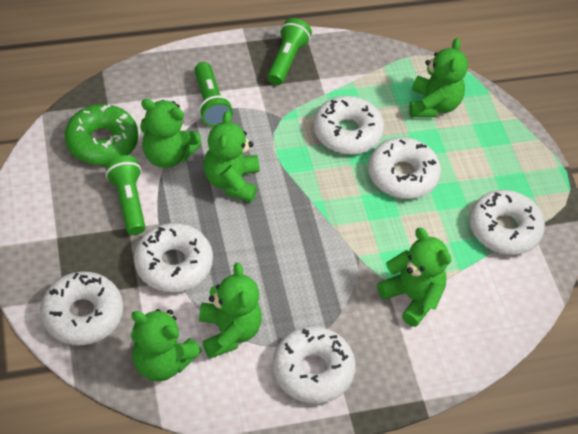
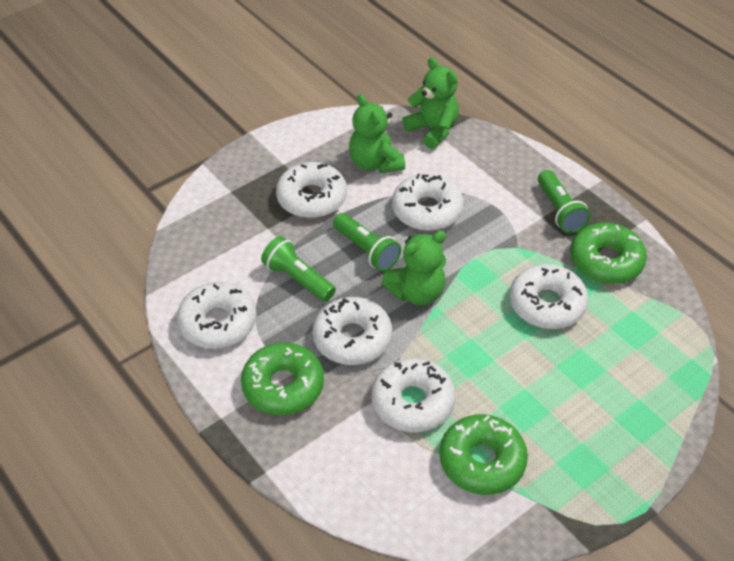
green donut: [65,104,138,165] = 1 -> [241,342,324,415] [439,414,528,495] [570,223,647,284] = 3
green teddy bear: [131,309,202,381] [140,99,201,168] [199,262,262,359] [204,111,259,203] [377,228,451,327] [409,38,468,117] = 6 -> [349,94,405,173] [381,231,446,305] [402,57,459,149] = 3

